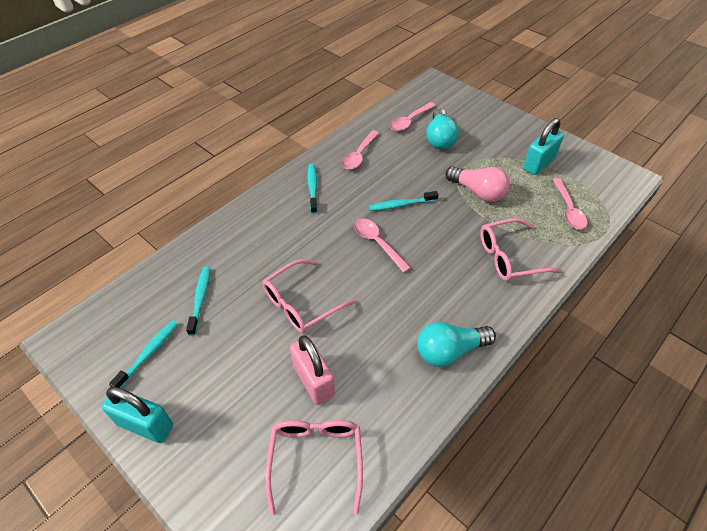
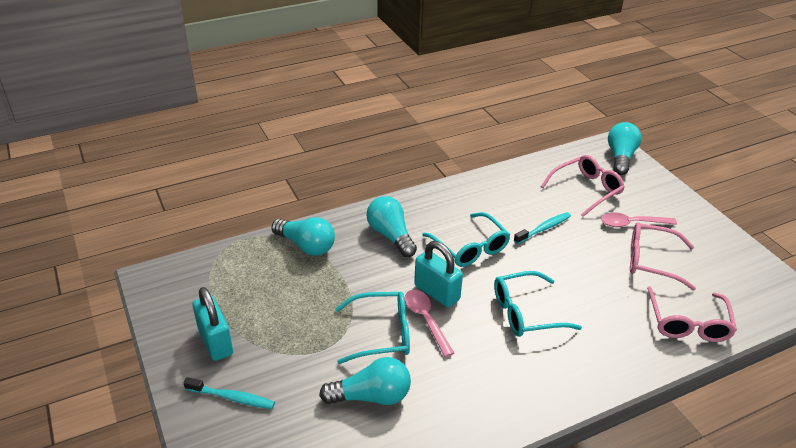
pink light bulb: [445,166,510,202] = 1 -> none = 0
pink padlock: [290,335,335,405] = 1 -> none = 0
pink spoon: [342,130,379,170] [354,219,411,273] [390,102,436,131] [553,178,587,229] = 4 -> [405,290,454,357] [601,212,677,227] = 2
turquoise glasses: none = 0 -> [335,292,410,364] [422,212,510,267] [494,271,582,337] = 3
turquoise light bulb: [417,322,496,367] [426,109,459,149] = 2 -> [271,217,335,256] [319,357,411,405] [367,196,417,257] [608,122,641,175] = 4
turquoise toothbrush: [109,320,178,388] [186,267,210,336] [307,164,318,214] [369,191,439,211] = 4 -> [183,377,275,409] [514,212,571,244] = 2

